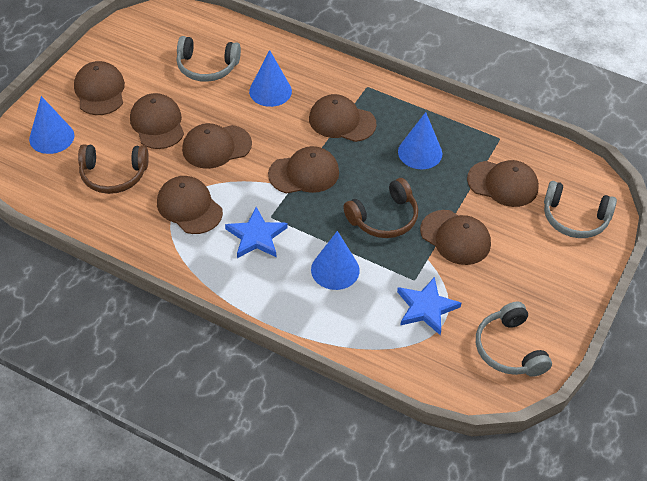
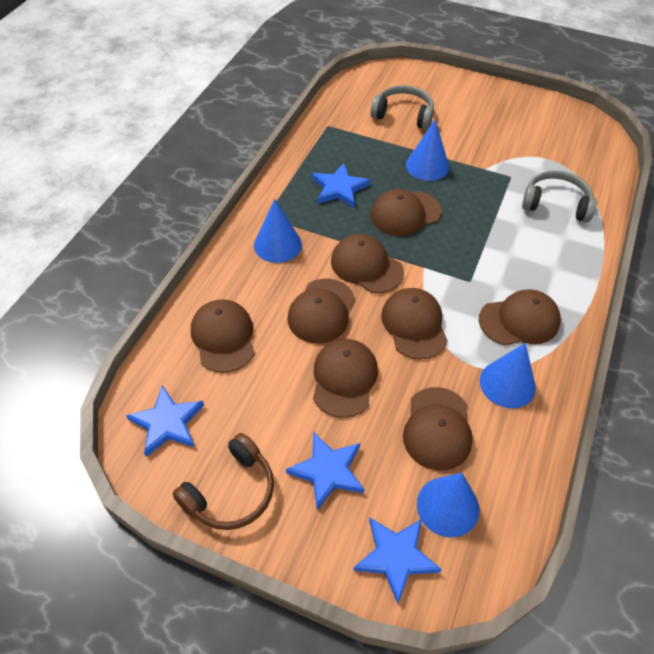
blue star: [225,207,288,258] [397,277,461,335] = 2 -> [126,385,204,457] [286,432,364,510] [312,163,370,207] [353,518,442,604] = 4
brown headphones: [78,144,149,194] [343,178,418,238] = 2 -> [173,433,274,530] = 1
grey headphones: [176,36,241,82] [476,302,552,377] [544,181,617,238] = 3 -> [371,85,434,129] [522,170,597,222] = 2

